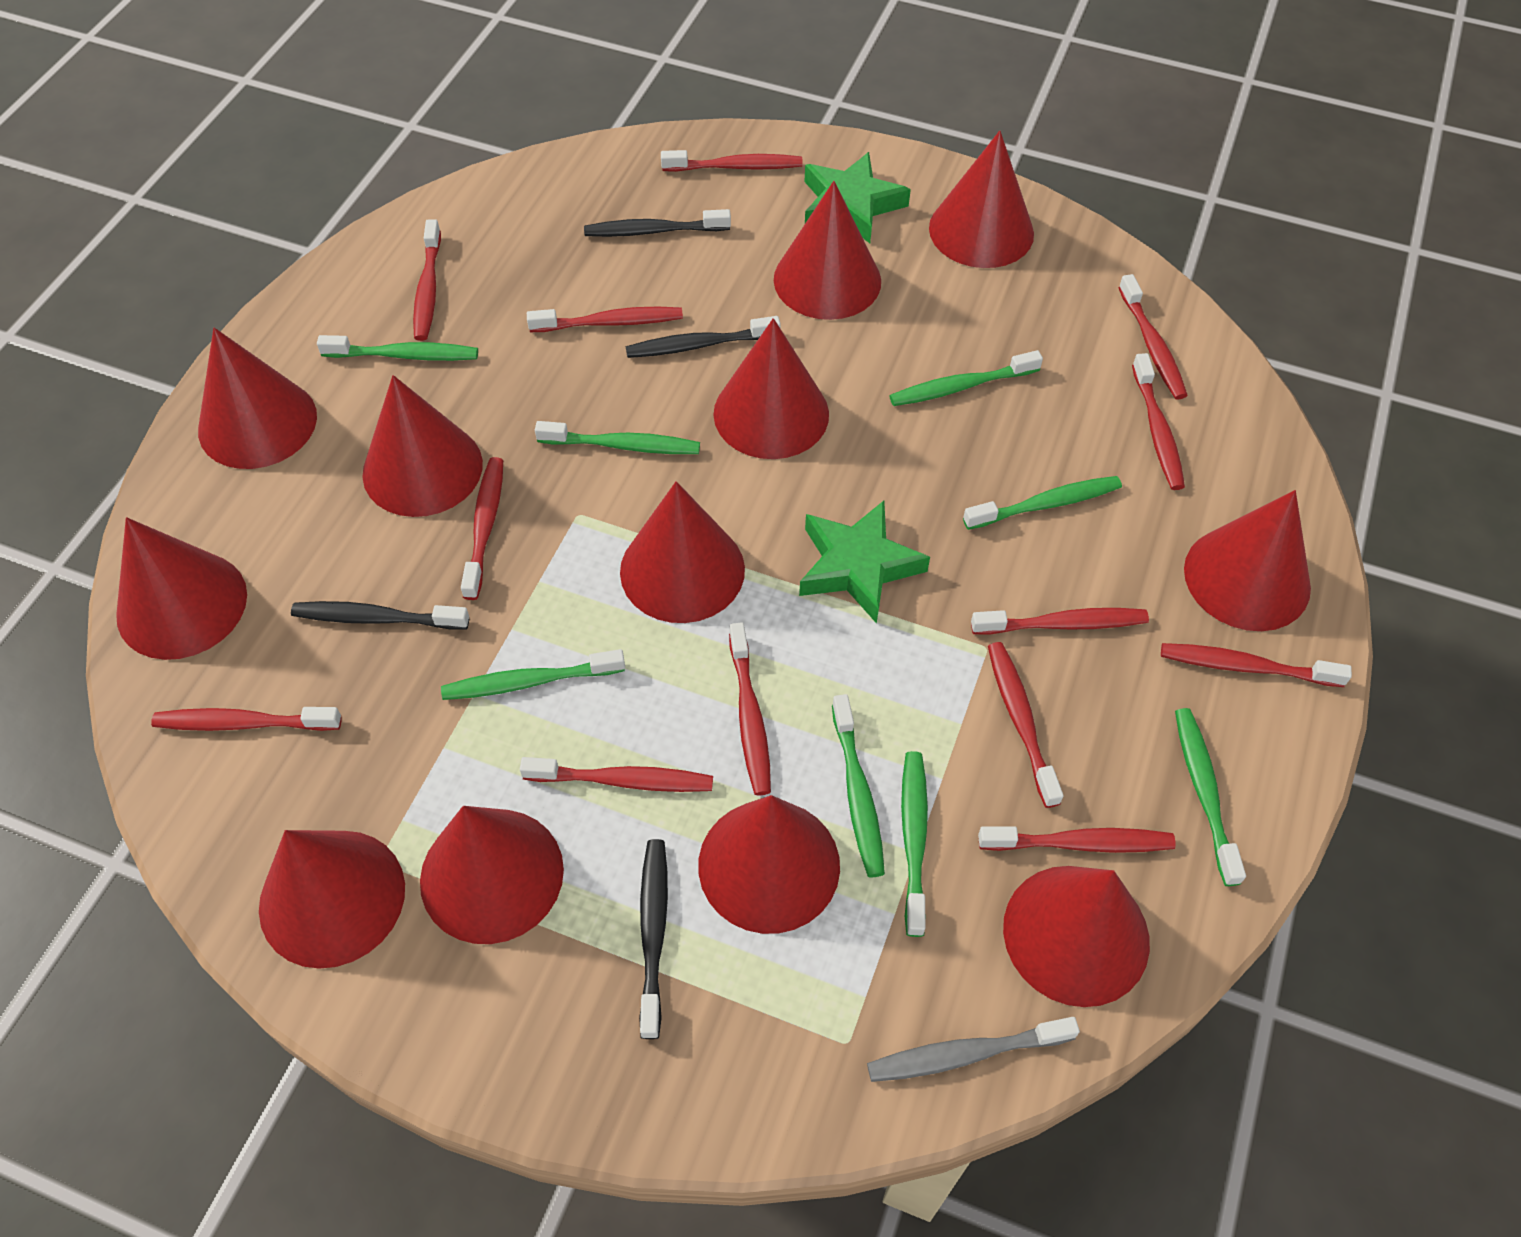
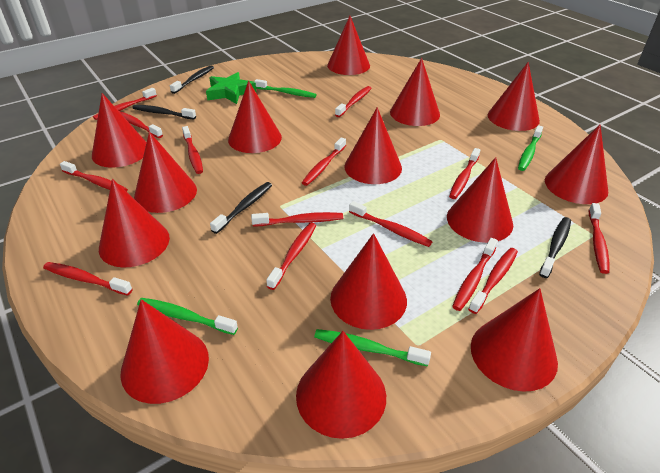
green star: [799,501,930,624] [804,152,911,244] = 2 -> [206,72,256,104] = 1
green toothbrush: [317,335,478,361] [441,649,625,700] [535,421,700,454] [832,694,885,877] [889,350,1043,406] [901,751,928,937] [963,476,1122,530] [1175,708,1246,886] = 8 -> [137,298,238,335] [254,79,316,98] [314,329,431,366] [518,125,543,171] = 4
grey toothbrush: [867,1017,1080,1082] = 1 -> none = 0
red cone: [116,517,247,660] [198,328,317,469] [259,830,405,969] [362,375,483,517] [420,806,564,944] [620,481,745,623] [698,795,840,934] [713,318,829,459] [774,181,881,320] [929,131,1034,268] [1003,866,1150,1007] [1184,490,1311,631] = 12 -> [92,93,147,168] [99,179,170,267] [120,299,209,404] [134,132,197,213] [228,81,282,153] [296,331,386,439] [327,16,370,75] [330,233,407,330] [344,107,402,184] [390,58,440,126] [447,157,513,243] [471,288,558,392] [488,62,540,131] [545,124,608,204] = 14
red toothbrush: [151,707,342,731] [413,219,441,341] [461,457,503,600] [520,757,713,792] [527,307,683,332] [661,150,803,172] [729,622,771,795] [971,608,1149,635] [978,826,1176,853] [988,642,1064,808] [1118,274,1188,400] [1132,353,1185,490] [1161,643,1352,687] = 13 -> [43,262,132,296] [60,161,128,192] [93,88,157,120] [119,111,163,138] [182,126,203,174] [251,212,343,226] [266,223,316,290] [302,137,346,186] [335,86,372,117] [349,201,432,247] [449,148,480,199] [452,238,498,311] [468,248,518,314] [589,203,609,274] = 14

